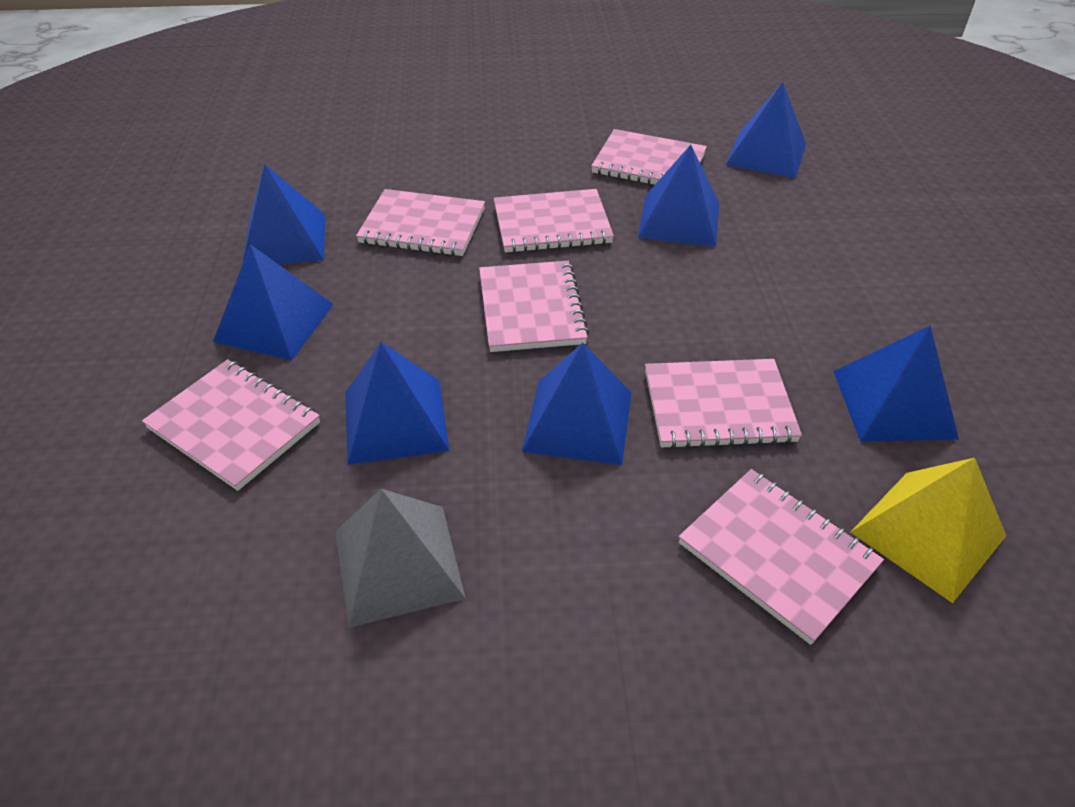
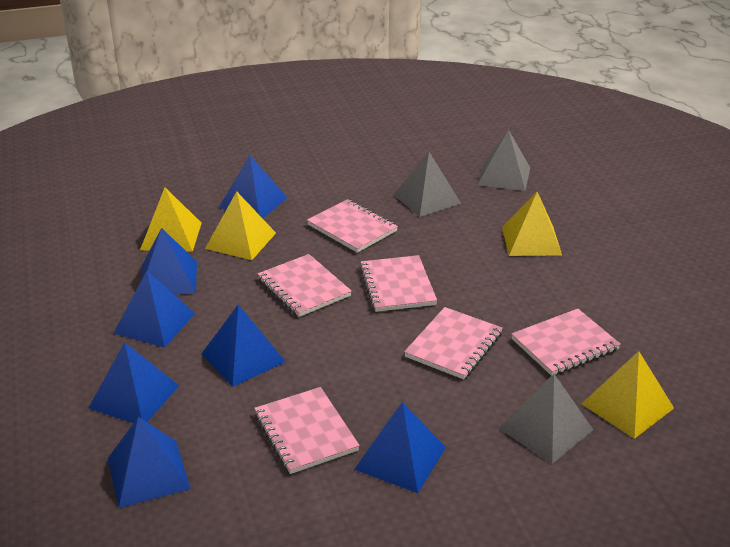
grey pyramid: [335,489,466,628] = 1 -> [393,152,461,217] [477,130,530,191] [499,374,593,464] = 3
pink notebook: [142,359,320,491] [356,189,485,256] [479,261,589,352] [494,189,614,253] [591,129,707,185] [645,359,802,449] [679,469,884,645] = 7 -> [254,387,360,474] [258,254,352,317] [307,199,398,253] [359,255,437,312] [404,307,503,379] [511,309,621,376] = 6
yellow pyramid: [851,458,1006,603] = 1 -> [140,188,202,252] [205,191,276,260] [502,192,562,256] [582,351,674,439] = 4

